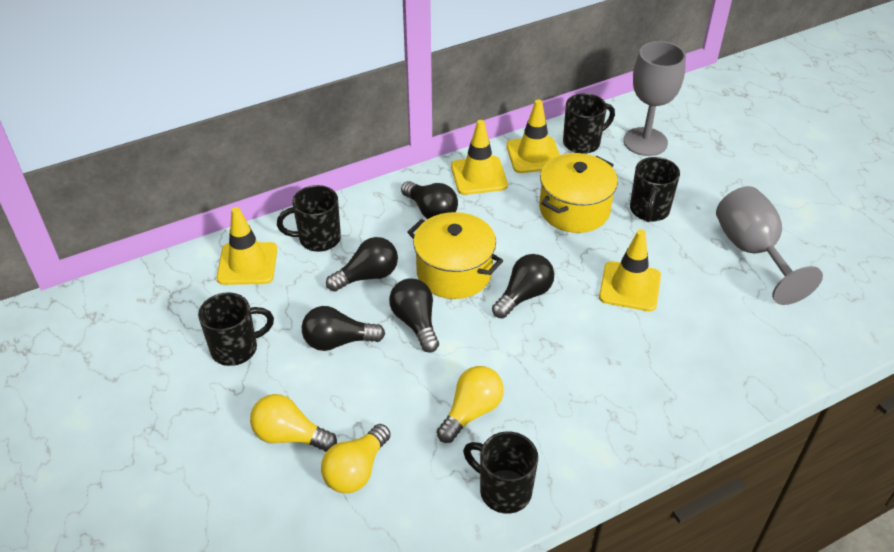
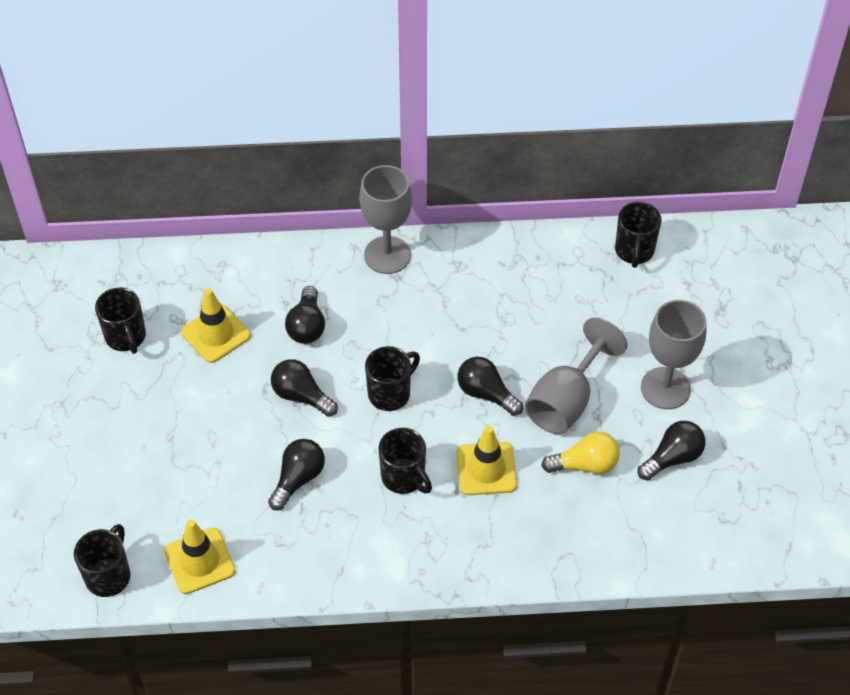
grey goblet: [624,41,686,156] [716,186,823,305] = 2 -> [359,165,412,274] [525,318,627,434] [641,300,707,409] = 3
yellow light bulb: [250,394,337,452] [321,424,391,493] [437,366,504,443] = 3 -> [541,432,620,474] = 1
yellow pot: [408,212,503,299] [539,153,618,233] = 2 -> none = 0
yellow traffic cone: [217,207,277,285] [451,120,508,195] [506,100,560,173] [599,230,661,311] = 4 -> [164,520,236,594] [181,288,251,363] [456,426,517,495] = 3

